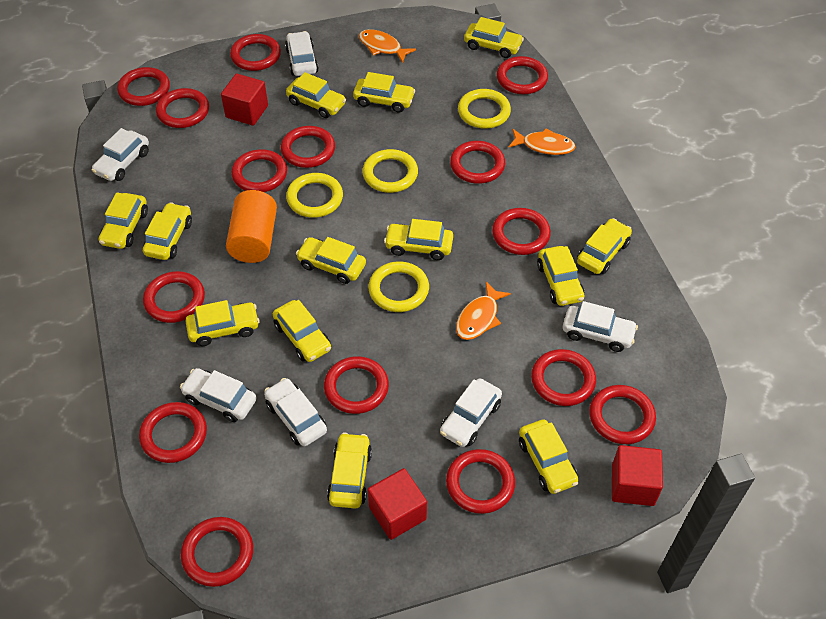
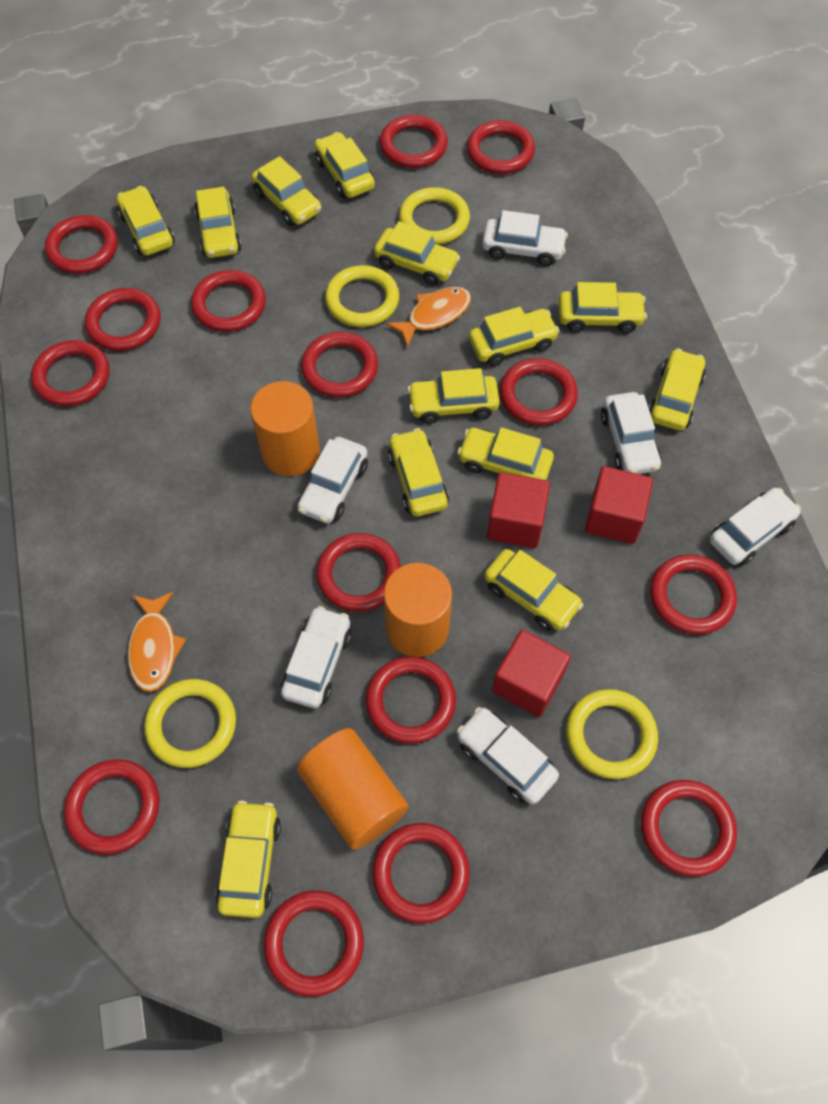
orange cylinder: [226,190,277,263] = 1 -> [250,381,320,476] [297,728,409,850] [384,563,452,657] = 3
orange fish: [359,29,416,63] [456,282,511,340] [508,128,576,155] = 3 -> [128,592,186,692] [386,287,471,347] = 2

